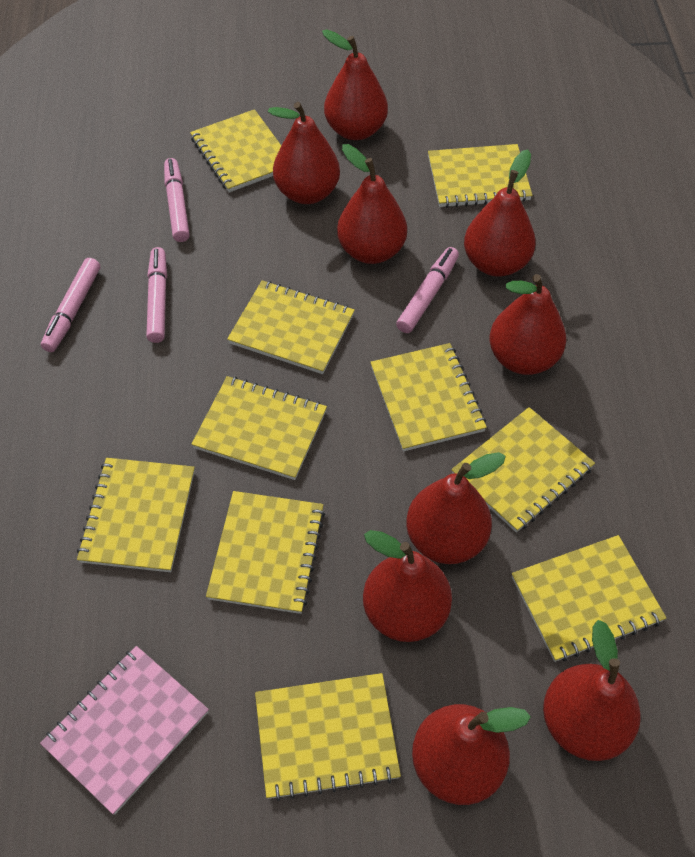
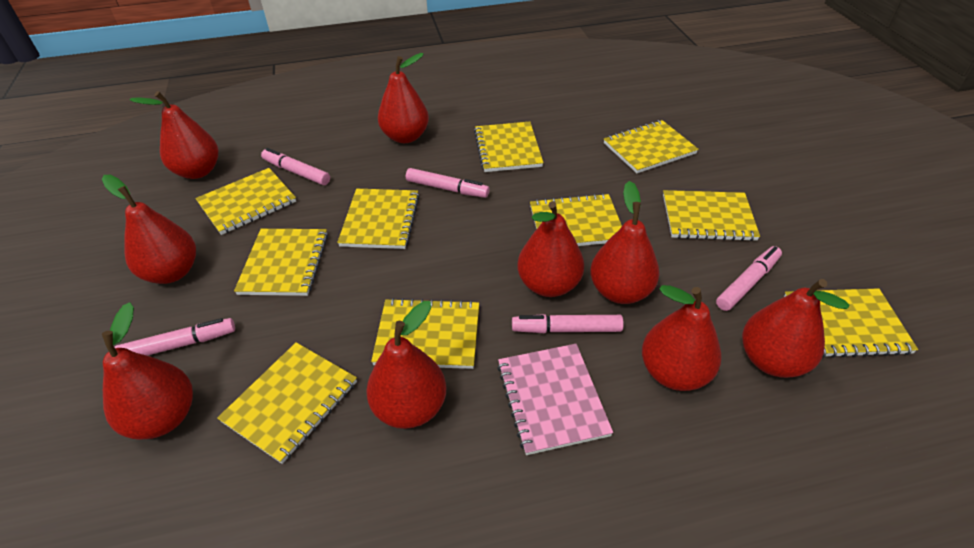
pink marker: [41,258,100,352] [146,247,167,343] [164,158,190,242] [396,247,459,333] = 4 -> [114,318,235,356] [261,148,330,185] [406,168,490,198] [512,314,624,333] [716,246,782,311] = 5

